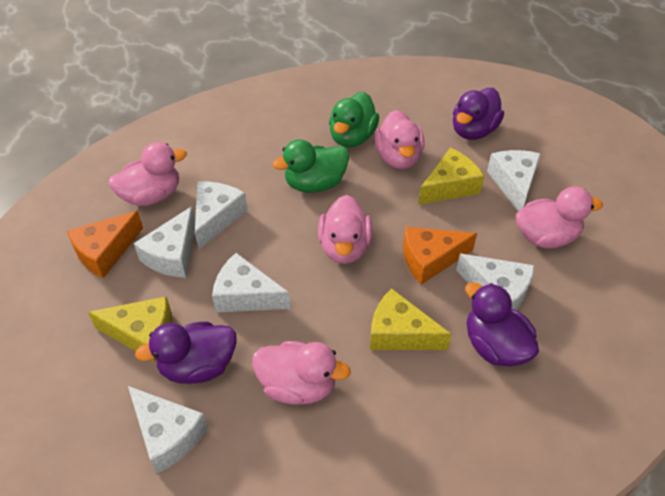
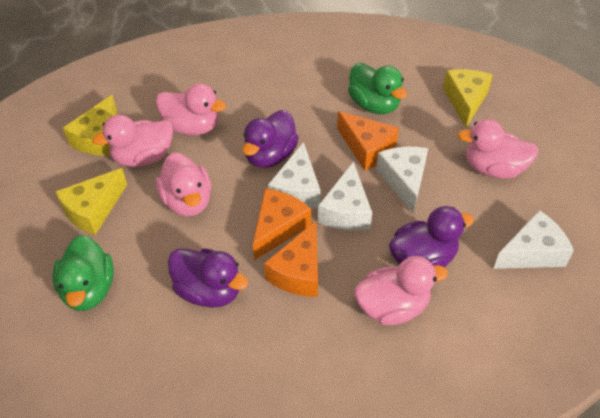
orange cheese: [67,211,143,278] [403,226,477,285] = 2 -> [253,188,311,260] [264,221,318,297] [337,111,399,170] = 3
white cheese: [128,386,208,473] [134,206,195,278] [195,182,248,249] [212,253,290,312] [456,254,535,310] [487,150,541,211] = 6 -> [268,142,321,208] [318,161,372,231] [376,147,428,214] [493,210,574,269] = 4

